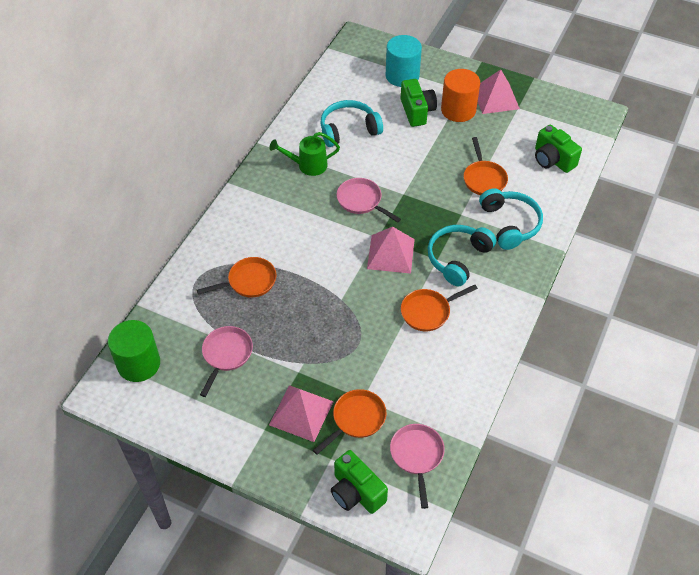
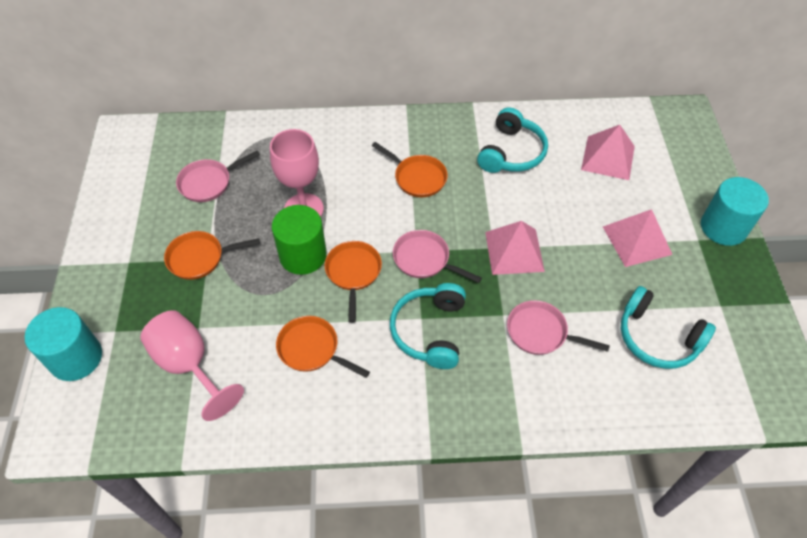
green camera: [331,450,388,514] [401,79,437,127] [535,125,582,173] = 3 -> none = 0
green watering can: [269,132,340,176] = 1 -> none = 0
orange cylinder: [441,69,480,122] = 1 -> none = 0
pink goblet: none = 0 -> [140,310,244,421] [270,129,324,217] = 2
turquoise cylinder: [386,35,422,87] = 1 -> [25,307,102,381] [701,177,769,246] = 2

